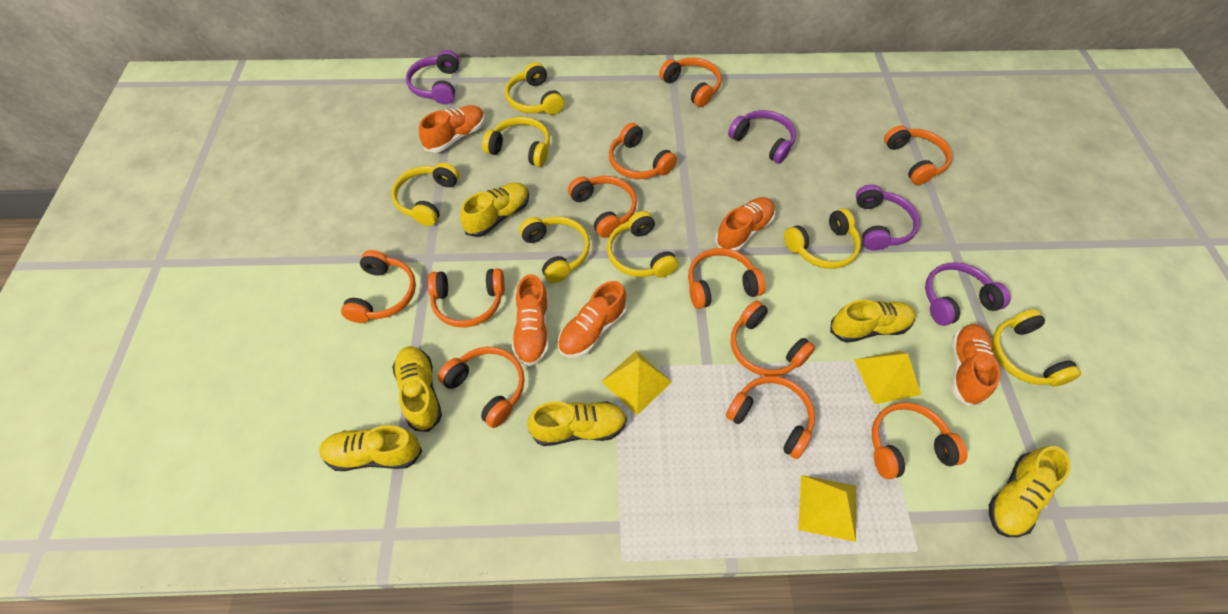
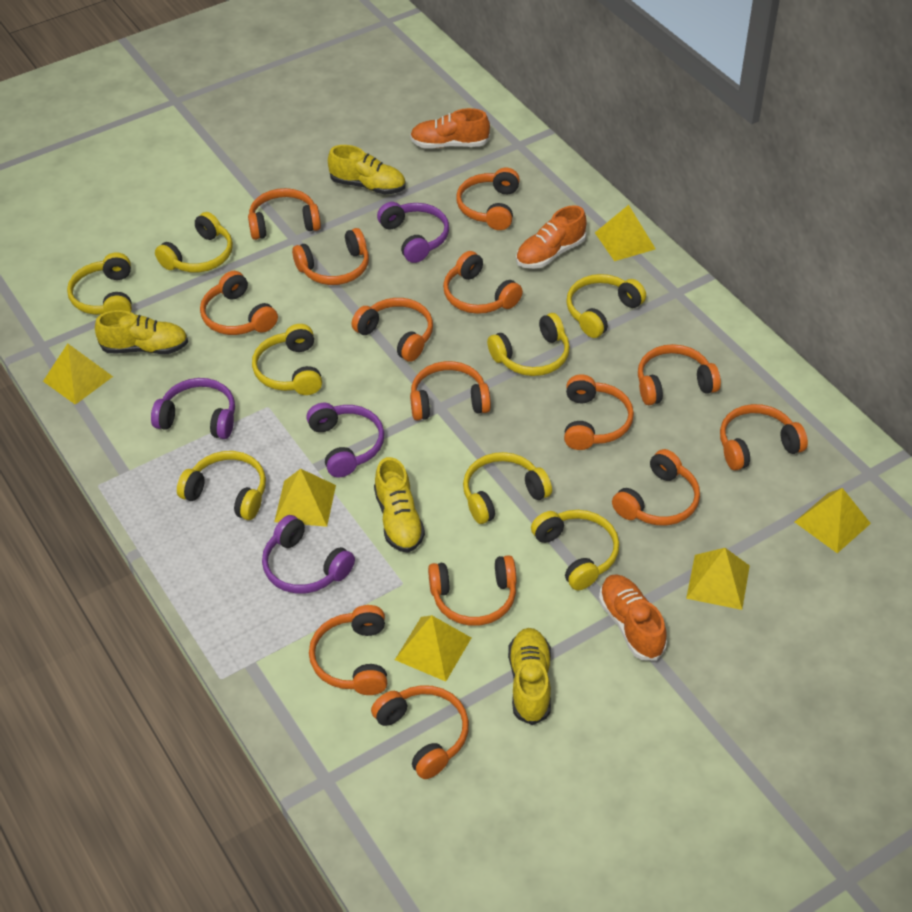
orange headphones: [341,250,416,323] [428,268,505,328] [438,347,525,428] [568,176,637,238] [609,123,677,179] [659,58,722,107] [688,248,766,309] [726,376,815,459] [731,300,815,376] [872,402,968,479] [884,125,952,185] = 11 -> [200,271,278,335] [248,188,321,240] [292,228,369,285] [309,605,387,695] [352,298,433,362] [371,685,469,779] [410,361,491,420] [428,555,517,626] [443,251,523,314] [456,168,520,230] [564,374,634,450] [612,449,700,526] [638,344,721,405] [720,404,808,470] = 14
orange shoe: [419,105,485,153] [512,274,549,366] [558,281,627,358] [715,197,775,252] [952,324,1001,407] = 5 -> [410,108,490,149] [516,205,587,269] [599,574,667,661] = 3
yellow headphones: [391,162,459,226] [482,117,550,167] [505,62,564,115] [519,216,590,283] [607,211,678,278] [784,208,861,269] [992,309,1081,387] = 7 -> [67,252,132,315] [155,212,233,272] [177,451,266,520] [252,324,322,395] [463,452,552,524] [487,313,570,376] [531,510,619,590] [566,274,646,338] = 8
yellow pyramid: [601,351,672,415] [798,475,856,542] [854,351,921,404] = 3 -> [43,343,113,405] [274,469,336,527] [395,615,471,682] [595,205,656,261] [686,548,750,610] [795,488,871,553] = 6
yellow shoe: [319,425,422,471] [393,346,442,432] [460,182,529,237] [527,401,627,446] [830,300,916,343] [989,446,1070,537] = 6 -> [95,310,188,354] [328,145,406,194] [374,457,425,553] [508,628,551,725] = 4

